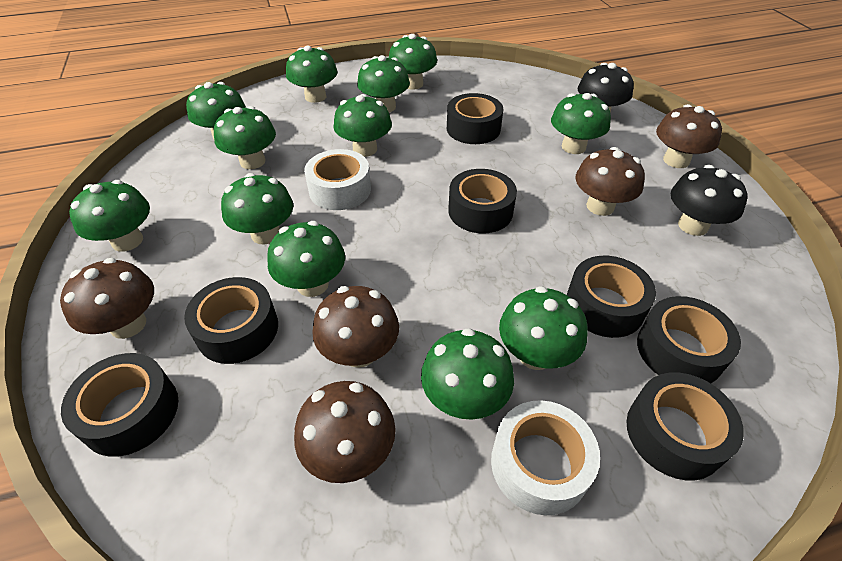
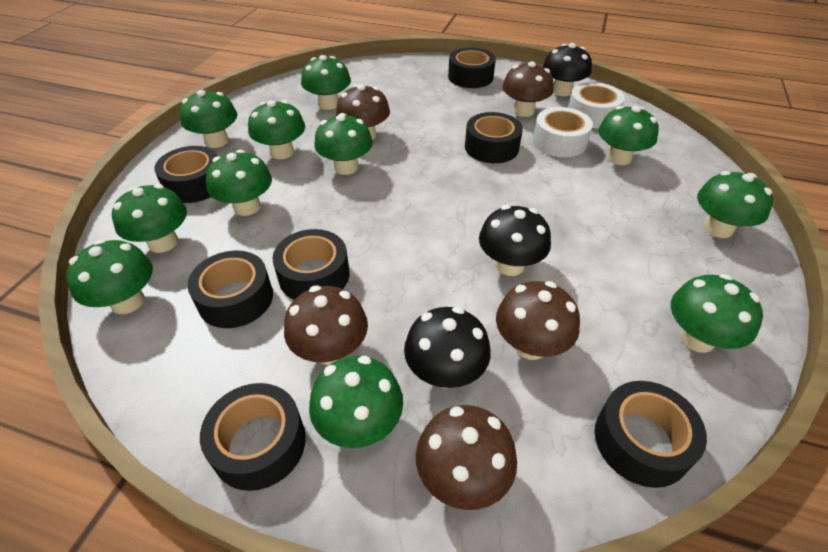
black mushroom: [578,63,633,113] [671,165,747,236] = 2 -> [404,307,491,388] [479,205,551,276] [543,43,592,96] = 3
green mushroom: [69,180,150,252] [186,82,246,139] [214,106,276,169] [221,173,293,245] [267,221,345,297] [286,46,337,103] [334,94,392,157] [357,55,410,113] [389,34,437,90] [421,328,514,420] [499,286,588,370] [551,93,611,154] = 12 -> [66,239,153,314] [112,184,187,253] [180,90,237,148] [206,150,272,216] [248,100,305,159] [301,55,351,110] [309,356,403,448] [314,113,373,175] [598,106,659,165] [671,274,763,353] [697,171,773,238] = 11

